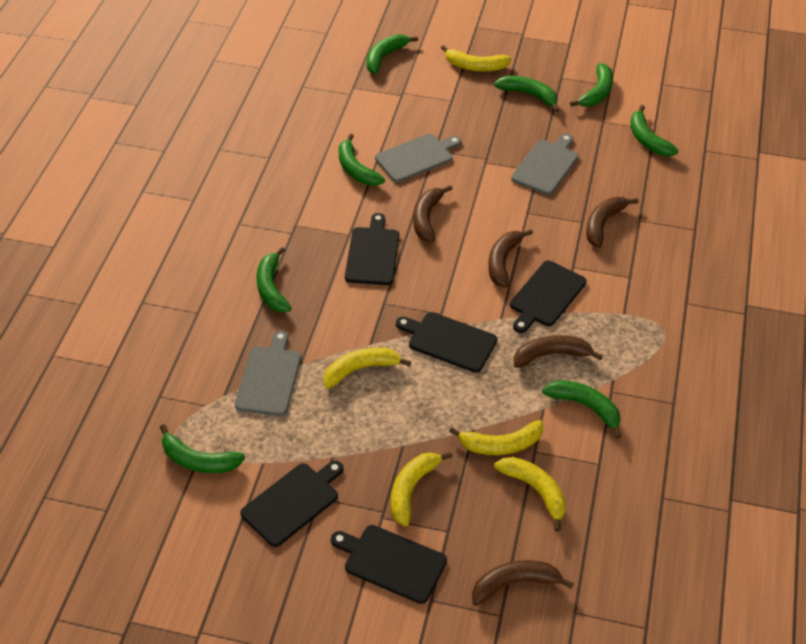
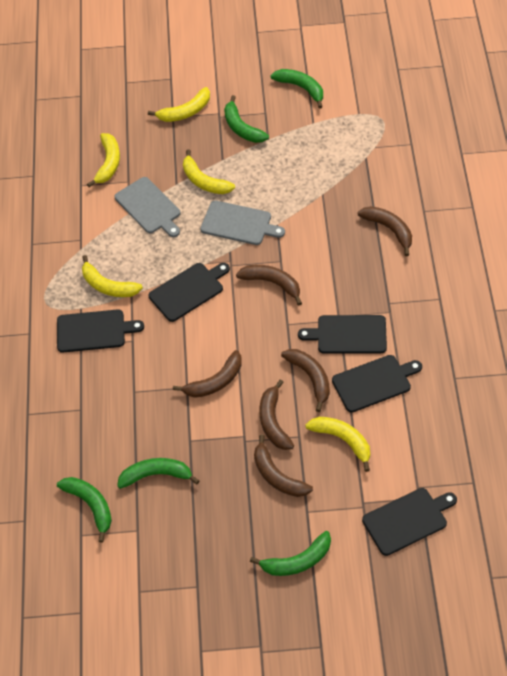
brown banana: [413,185,452,242] [472,560,574,606] [488,229,533,288] [514,335,603,368] [586,197,639,247] = 5 -> [173,350,242,398] [236,265,302,306] [254,434,313,497] [260,379,294,450] [281,349,330,412] [358,206,412,256] = 6
green banana: [160,424,245,473] [256,247,291,312] [339,134,385,186] [367,34,418,74] [494,76,559,112] [542,380,622,439] [570,63,613,107] [630,105,679,156] = 8 -> [57,477,112,543] [117,458,200,489] [224,95,269,143] [250,531,331,576] [270,69,323,109] = 5
grey cutting board: [235,331,301,416] [375,134,461,182] [511,134,579,195] = 3 -> [115,177,181,237] [200,200,285,245] = 2

